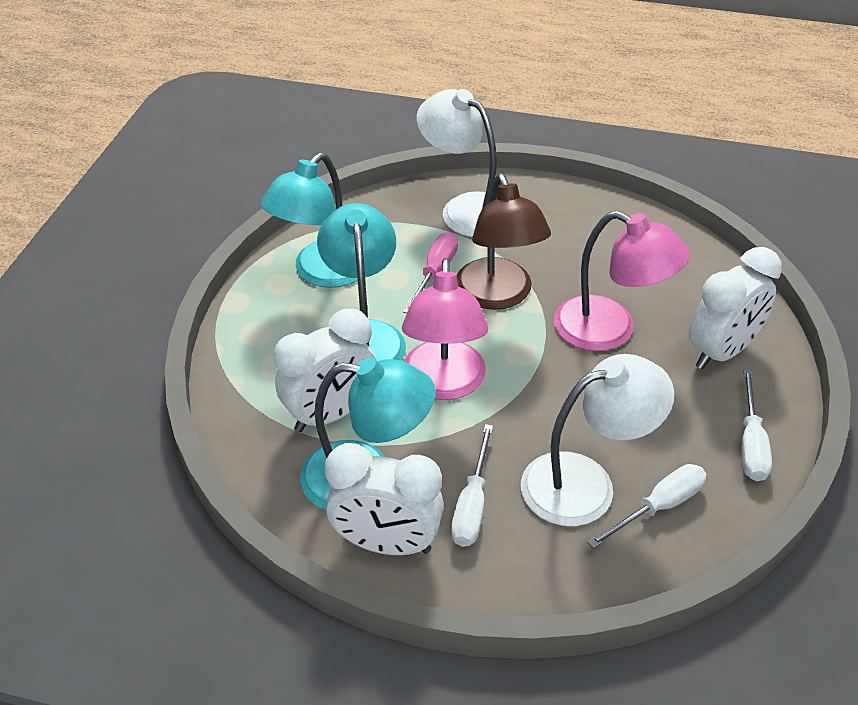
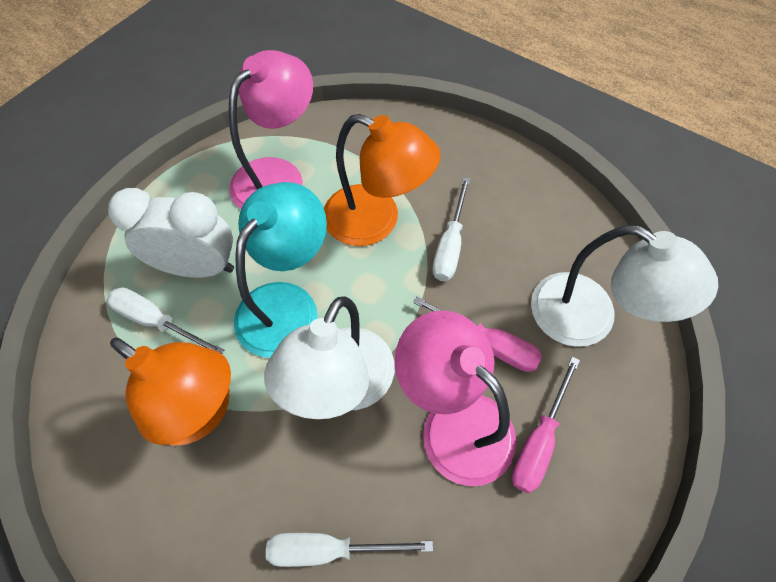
brown lamp: [456,173,551,310] = 1 -> none = 0
orange lamp: none = 0 -> [110,338,231,446] [324,114,441,246] = 2
pink screwdriver: [403,232,458,313] = 1 -> [413,296,542,372] [512,357,580,493] = 2
turquoise lamp: [260,153,358,288] [300,357,435,510] [317,203,406,361] = 3 -> [234,182,327,358] = 1
white clock: [274,309,377,432] [325,443,444,555] [689,247,782,369] = 3 -> [108,188,234,278] = 1

